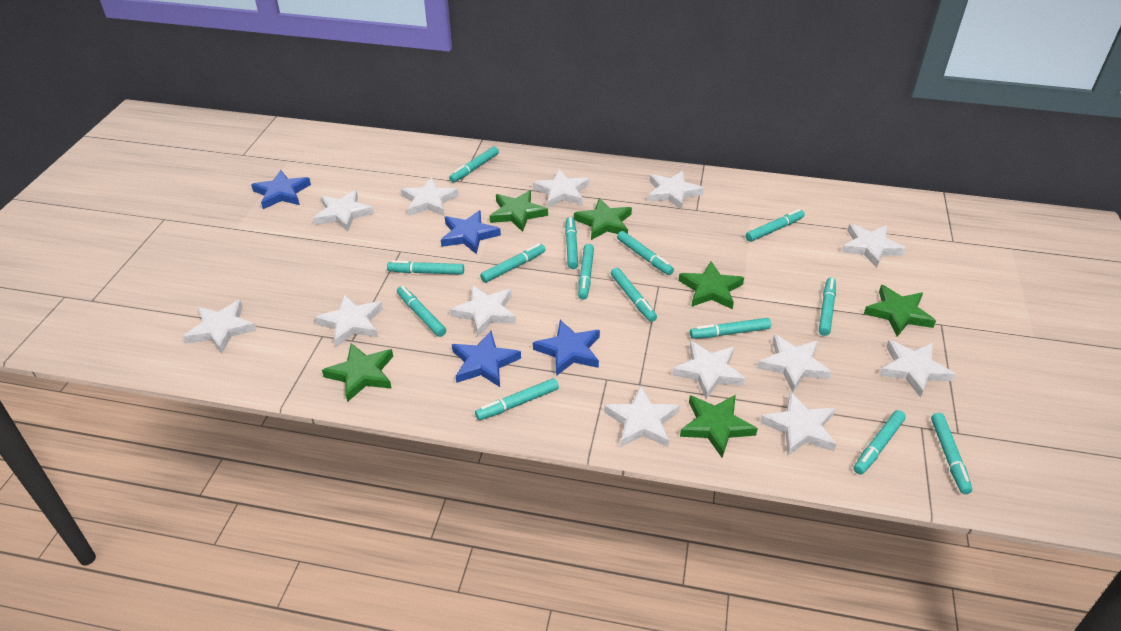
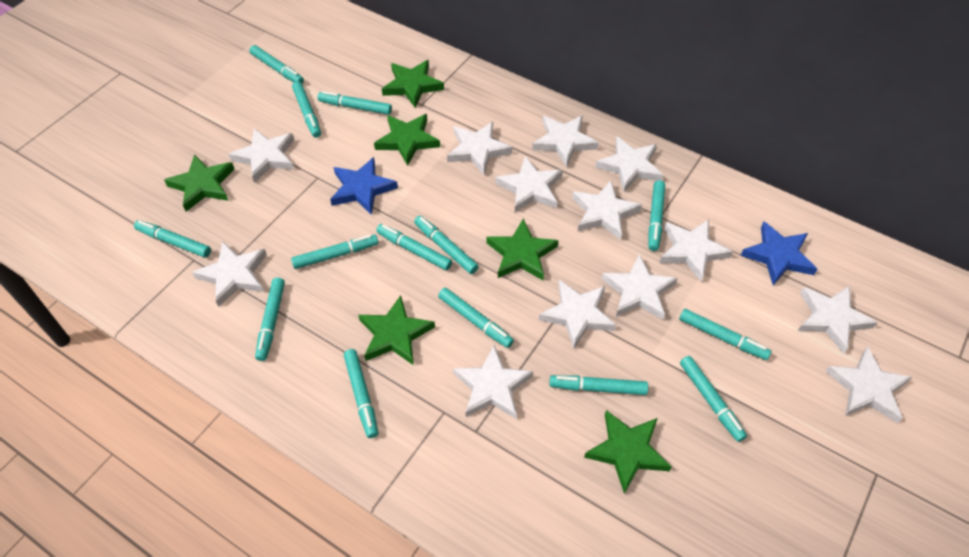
blue star: [251,170,311,209] [441,210,501,254] [452,331,521,387] [533,320,600,376] = 4 -> [330,157,398,215] [740,222,817,285] = 2

